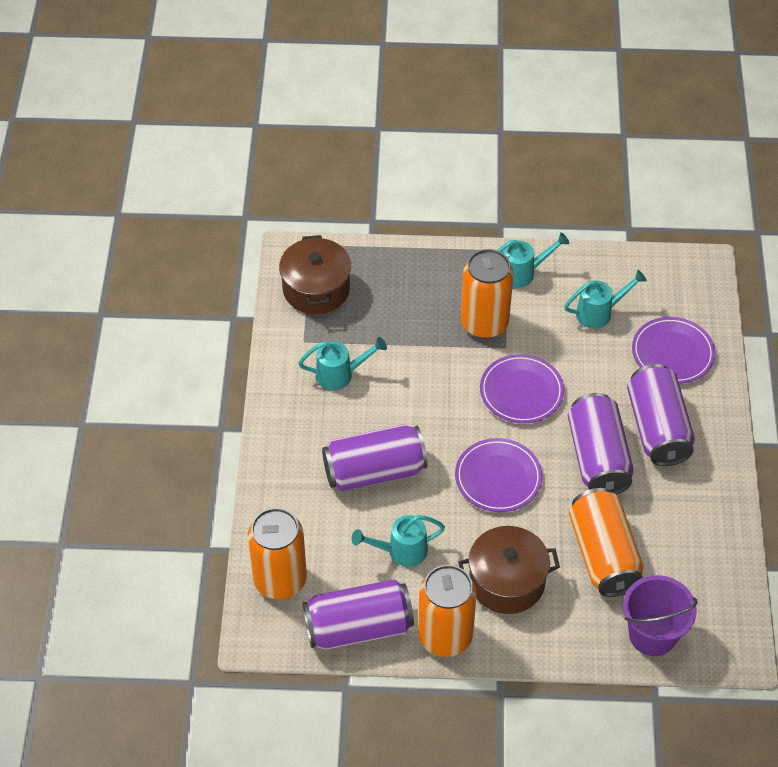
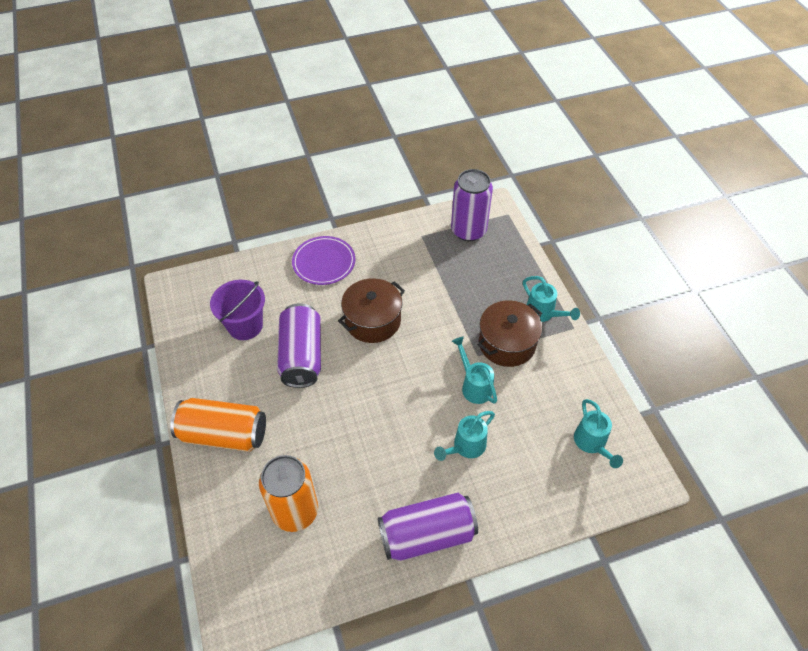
orange can: [248,508,307,599] [418,565,477,657] [461,249,514,338] [569,488,643,597] = 4 -> [170,398,266,452] [259,455,318,532] = 2
purple can: [303,579,414,650] [322,424,428,491] [568,393,634,495] [627,364,695,466] = 4 -> [277,303,321,388] [378,492,478,561] [451,169,493,241] = 3
purple plate: [455,438,542,512] [480,354,564,423] [632,317,715,384] = 3 -> [292,236,355,285] = 1

